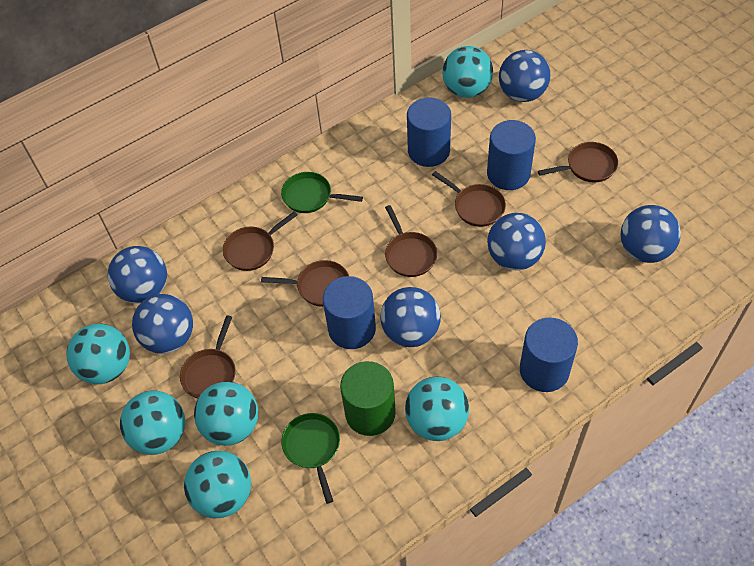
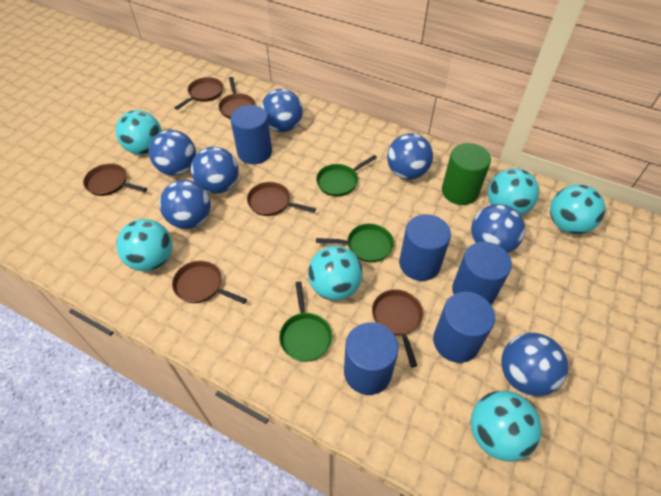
blue ball: [108,246,167,303] [132,294,193,354] [380,287,441,347] [487,213,546,270] [499,50,550,102] [620,205,681,263] = 6 -> [149,130,196,176] [159,180,211,229] [191,147,239,194] [261,89,303,132] [387,133,433,180] [471,204,525,253] [501,333,568,396] = 7
blue cylinder: [323,276,376,349] [407,97,451,167] [487,120,536,190] [520,318,578,392] = 4 -> [230,105,272,164] [344,322,399,395] [399,214,451,281] [433,292,495,363] [452,242,512,305] = 5
green pan: [281,172,363,213] [282,413,340,504] = 2 -> [279,282,332,362] [316,155,377,196] [316,224,394,262] = 3

